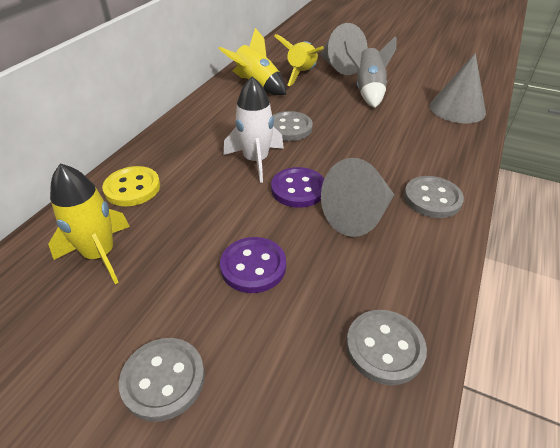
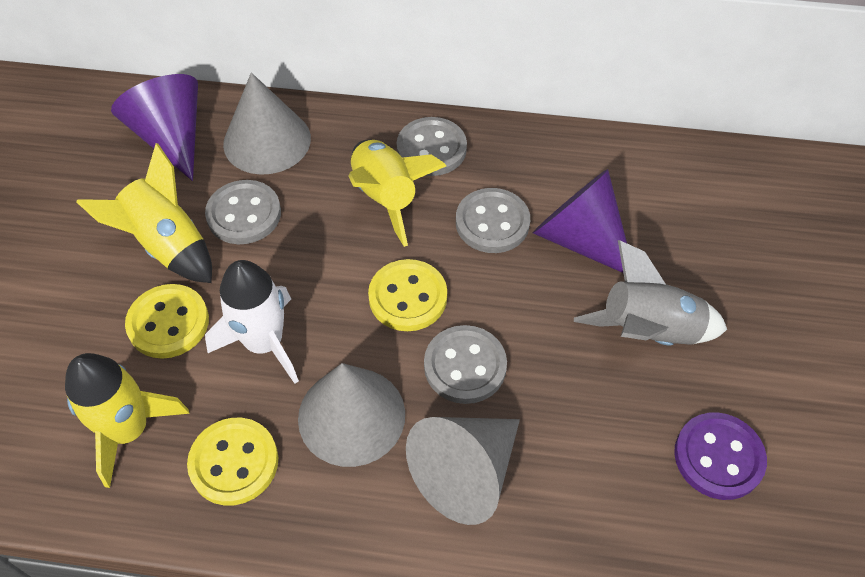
purple button: [220,237,286,293] [271,167,324,208] = 2 -> [674,412,767,500] = 1
purple cone: none = 0 -> [111,74,198,181] [533,169,627,273] = 2
yellow button: [102,166,160,206] = 1 -> [125,284,209,359] [187,418,278,506] [368,259,447,331] = 3

